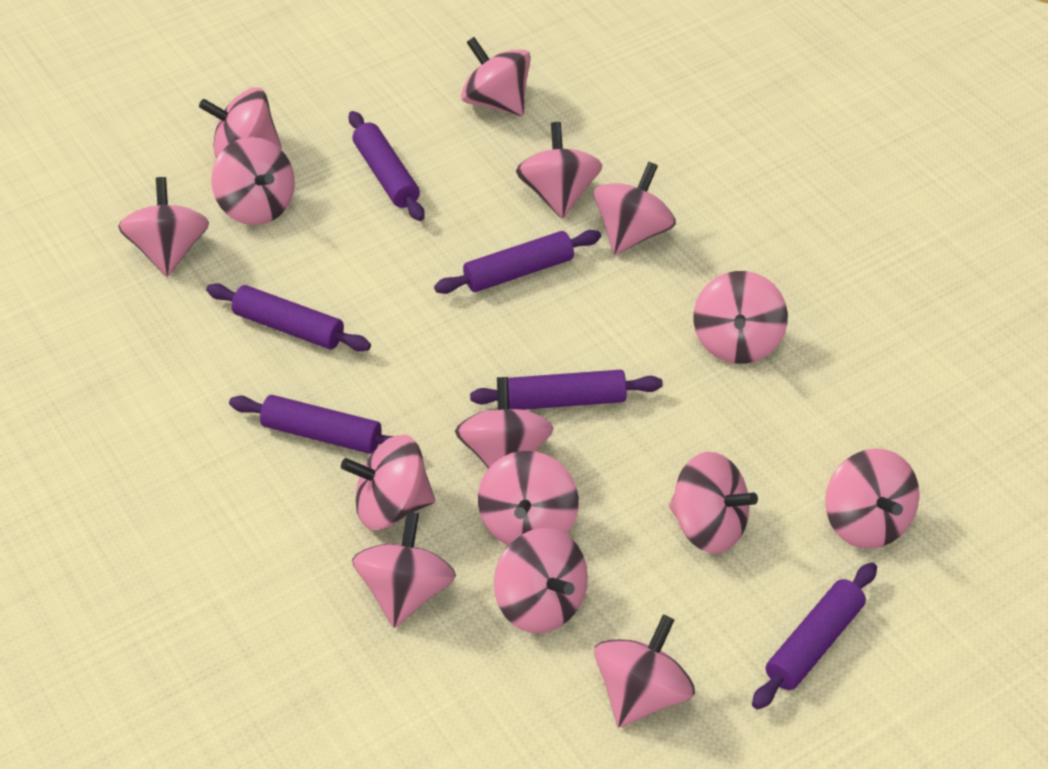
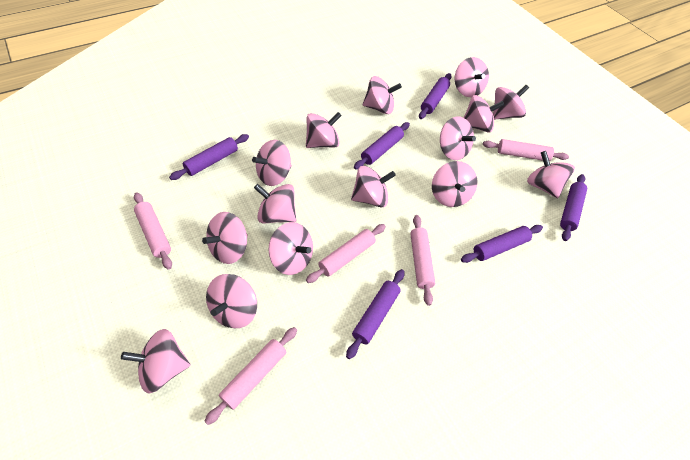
pink rolling pin: none = 0 -> [134,192,172,270] [204,327,297,425] [306,224,386,283] [410,215,435,306] [483,139,569,161] = 5

